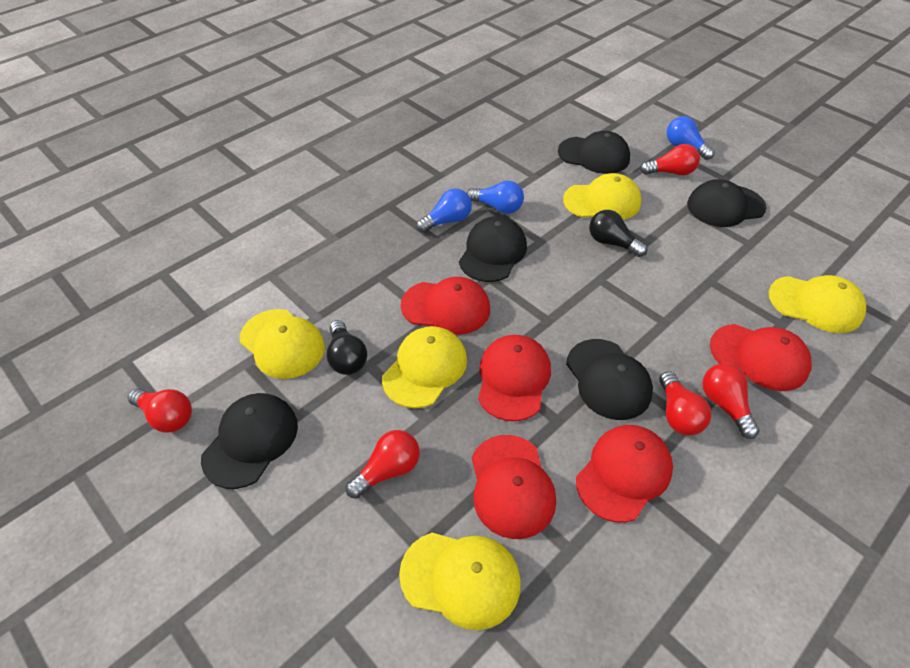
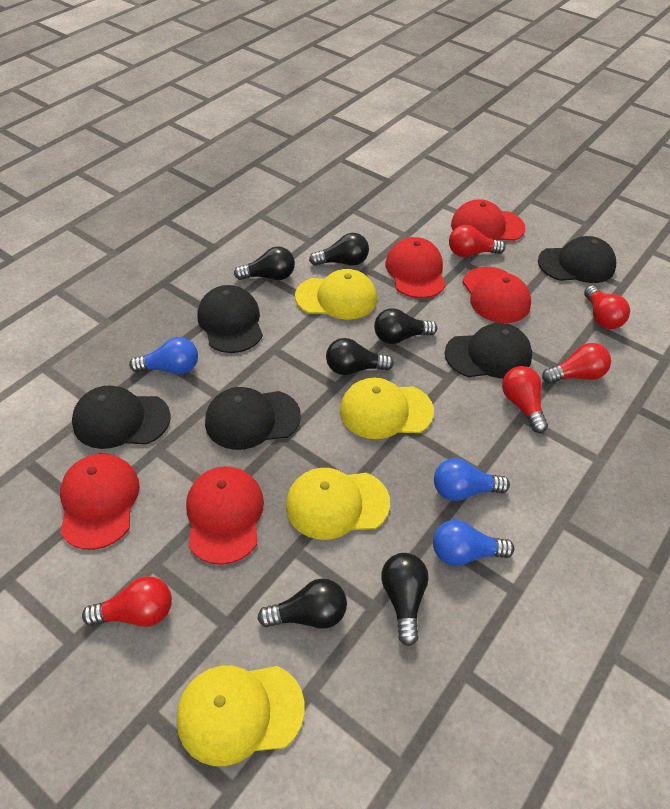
black light bulb: [326,320,367,375] [589,210,648,257] = 2 -> [234,246,295,280] [258,578,347,629] [309,233,369,266] [326,338,394,375] [374,308,437,344] [381,553,429,646] = 6
yellow cap: [240,309,325,379] [382,326,467,408] [399,533,521,630] [563,173,641,220] [769,275,866,333] = 5 -> [176,666,305,766] [286,468,390,540] [295,269,377,320] [340,378,434,439] = 4

